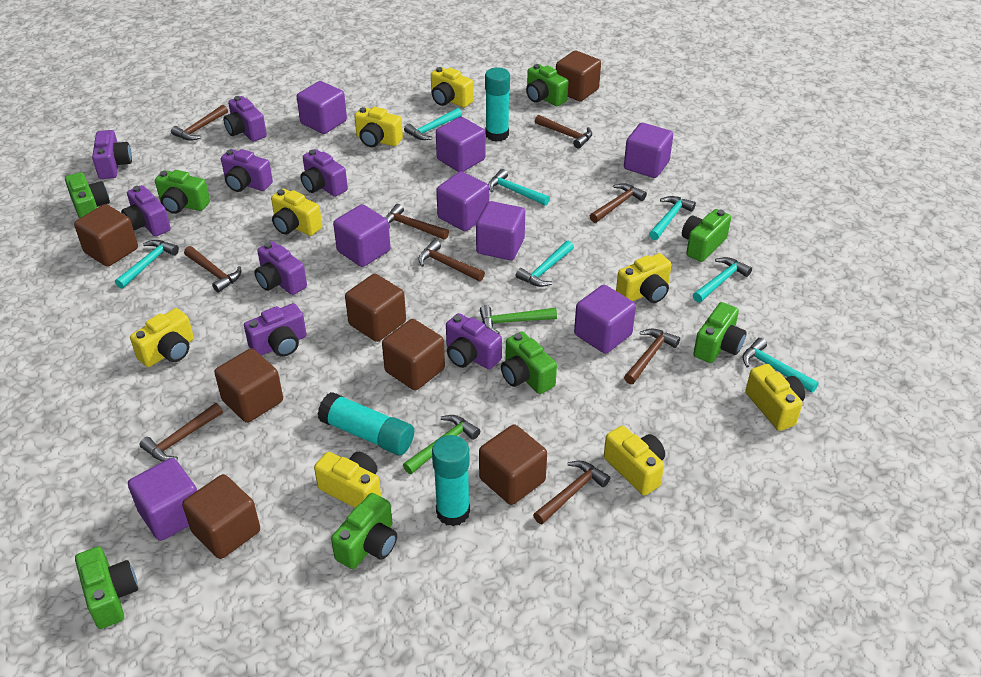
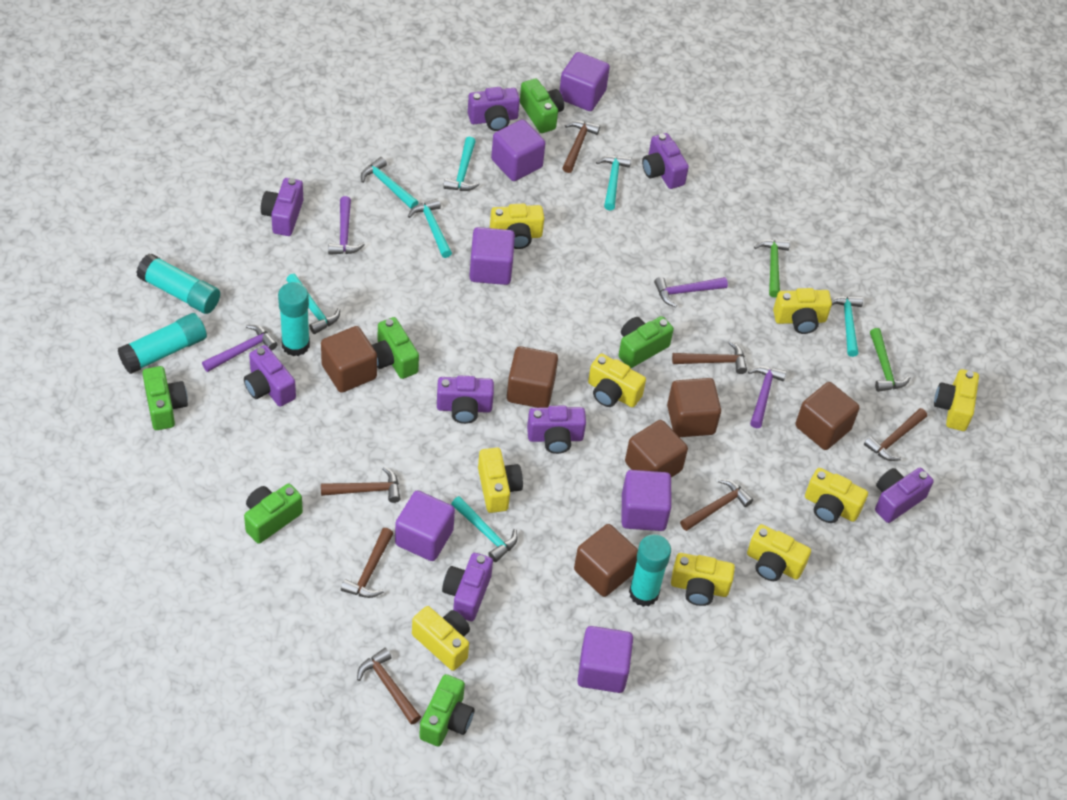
brown cube: [74,204,138,267] [182,474,260,559] [214,349,283,423] [345,274,406,342] [382,319,445,390] [479,424,547,505] [556,51,601,101] = 7 -> [321,326,377,393] [507,346,558,408] [574,524,638,597] [625,420,688,478] [667,378,721,437] [796,382,859,450] = 6
brown hammer: [139,403,223,462] [171,105,228,141] [184,246,241,293] [385,204,449,240] [418,240,485,281] [533,461,610,524] [535,115,592,149] [590,183,647,223] [624,329,680,384] = 9 -> [321,467,400,503] [341,528,394,598] [357,648,421,725] [562,121,600,173] [672,341,747,374] [680,479,753,531] [864,408,927,461] = 7
green camera: [65,172,110,218] [75,547,138,629] [155,170,210,214] [331,493,397,569] [501,331,557,394] [526,64,569,106] [682,209,731,262] [693,302,746,363] = 8 -> [143,366,188,430] [244,484,303,544] [372,317,419,379] [419,674,474,747] [520,78,564,133] [618,316,674,368] = 6
purple cube: [128,458,197,541] [297,81,347,134] [333,204,391,267] [436,117,485,172] [436,171,489,231] [476,201,525,260] [574,285,636,354] [624,123,673,178] = 8 -> [395,490,455,561] [469,227,515,285] [491,119,545,181] [559,52,610,111] [577,626,633,693] [621,470,671,531] = 6
purple hammer: none = 0 -> [202,325,278,372] [328,196,365,255] [654,277,728,307] [748,366,787,428] = 4
turquoise glue stick: [318,392,414,455] [432,435,470,526] [485,68,510,142] = 3 -> [117,313,207,374] [136,254,220,314] [278,282,310,356] [629,534,671,607] = 4
yellow camera: [130,308,194,367] [271,189,322,236] [314,452,381,508] [354,107,403,147] [431,67,474,108] [604,426,665,496] [616,253,672,303] [746,364,805,431] = 8 -> [412,606,470,671] [478,448,523,513] [490,203,544,249] [588,353,646,407] [671,553,735,606] [747,524,811,581] [773,288,832,334] [805,468,868,523] [934,369,979,431] = 9

